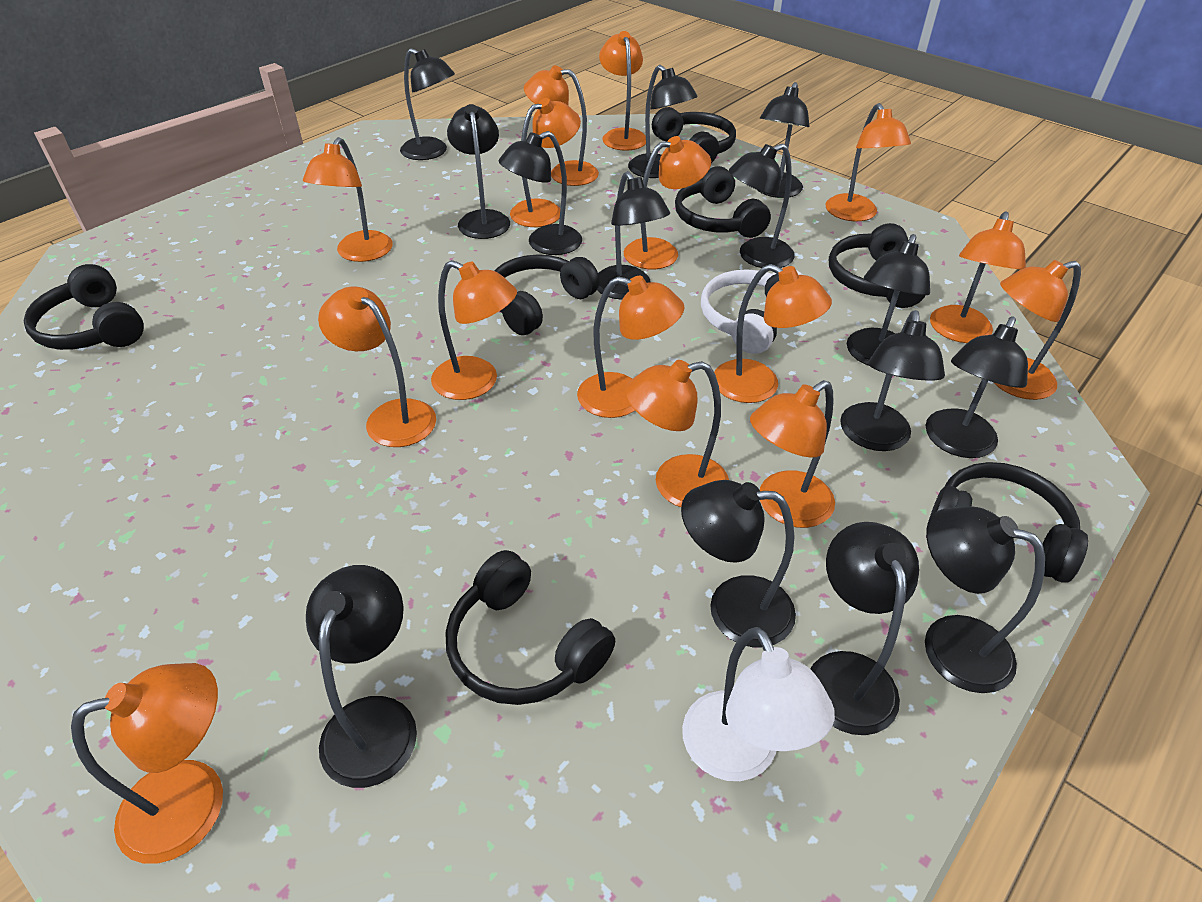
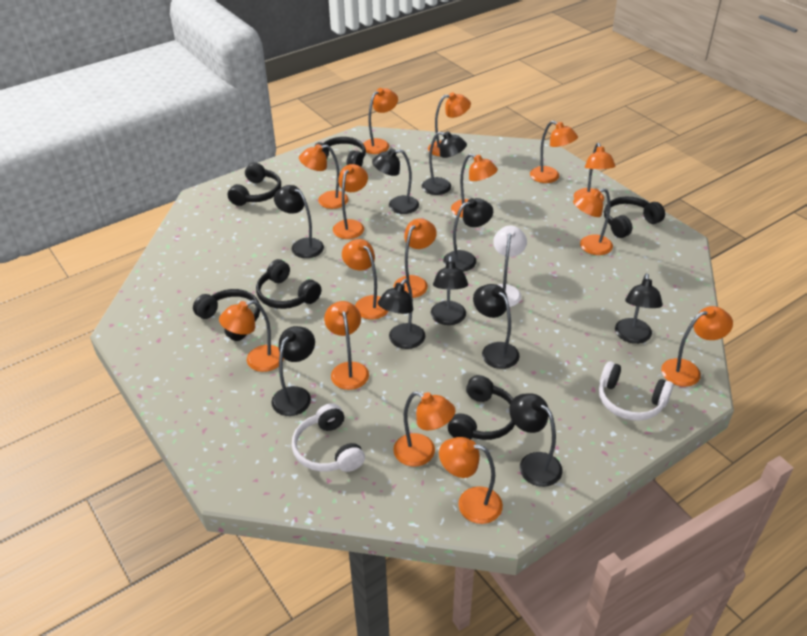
black headphones: [24,264,144,350] [446,550,615,705] [495,255,600,335] [652,107,736,163] [675,166,771,238] [829,223,926,308] [927,462,1088,582] = 7 -> [193,289,260,341] [228,162,281,206] [256,259,321,309] [314,137,366,167] [448,375,515,440] [604,196,665,238] = 6
black lamp: [306,565,417,788] [400,48,455,160] [447,104,510,239] [499,131,582,255] [597,171,670,300] [628,65,698,178] [681,480,796,647] [729,144,795,268] [757,82,809,198] [811,522,919,735] [840,310,945,451] [847,234,930,366] [925,507,1045,693] [926,317,1028,458] = 14 -> [271,326,315,416] [274,185,324,258] [372,149,419,214] [378,279,425,349] [422,131,467,195] [431,256,468,325] [443,198,493,272] [473,284,520,369] [509,393,562,487] [615,273,663,344] = 10
white headphones: [701,268,802,354] = 1 -> [292,403,365,472] [599,361,673,421] = 2

